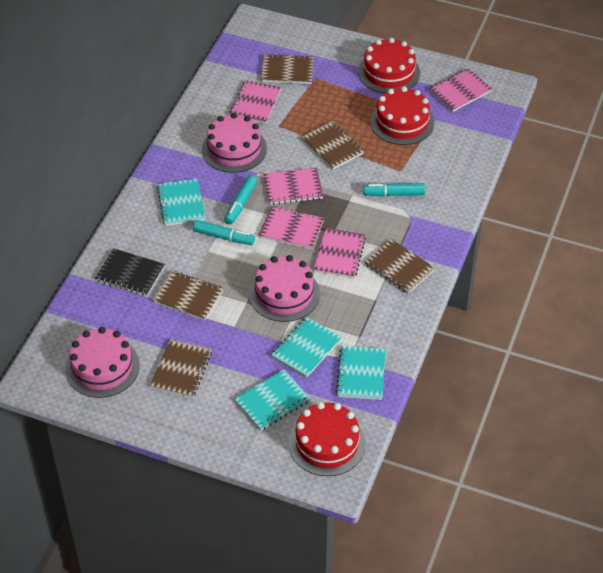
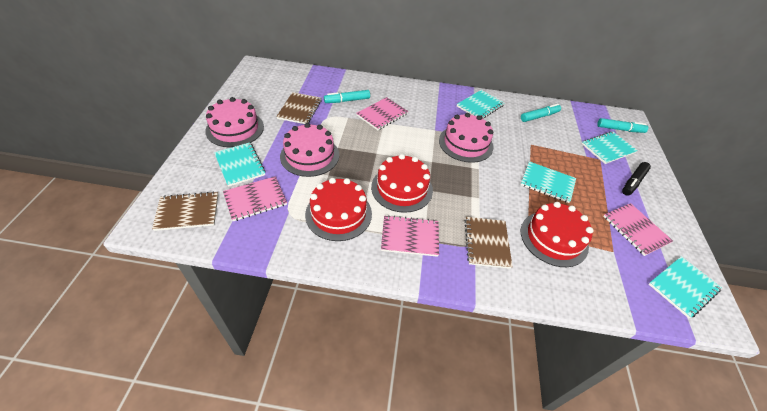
black marker: none = 0 -> [622,162,651,196] = 1
black notebook: [95,248,165,296] = 1 -> none = 0
brown notebook: [150,339,212,398] [152,271,223,320] [261,54,314,84] [302,121,364,170] [364,239,435,294] = 5 -> [152,191,218,231] [276,92,322,124] [465,217,513,269] = 3
pink notebook: [230,80,281,124] [259,206,324,249] [264,168,323,205] [313,228,366,278] [429,68,492,112] = 5 -> [223,176,287,221] [356,97,408,130] [381,215,439,257] [603,203,673,256] = 4
turquoise notebook: [157,179,205,226] [234,370,311,431] [271,317,342,378] [336,346,386,400] = 4 -> [214,142,266,187] [457,90,504,119] [521,161,576,203] [582,131,638,164] [649,256,722,318] = 5

